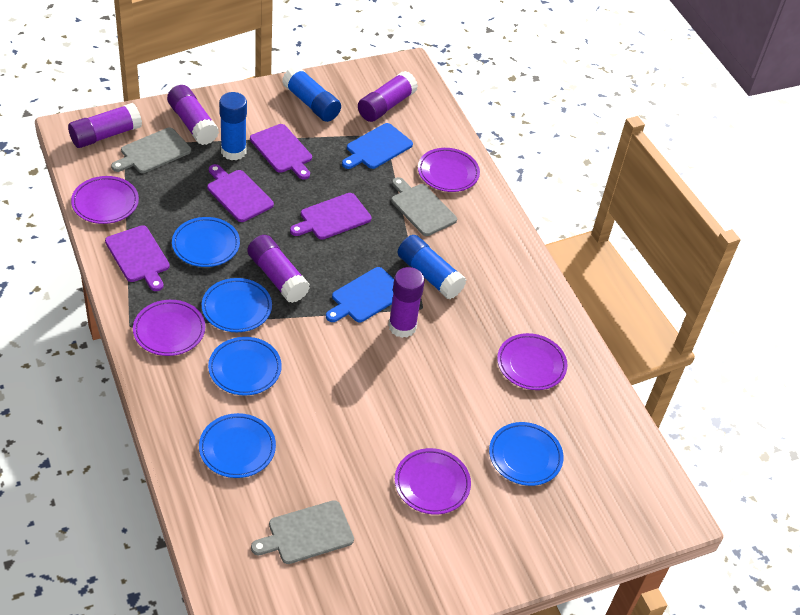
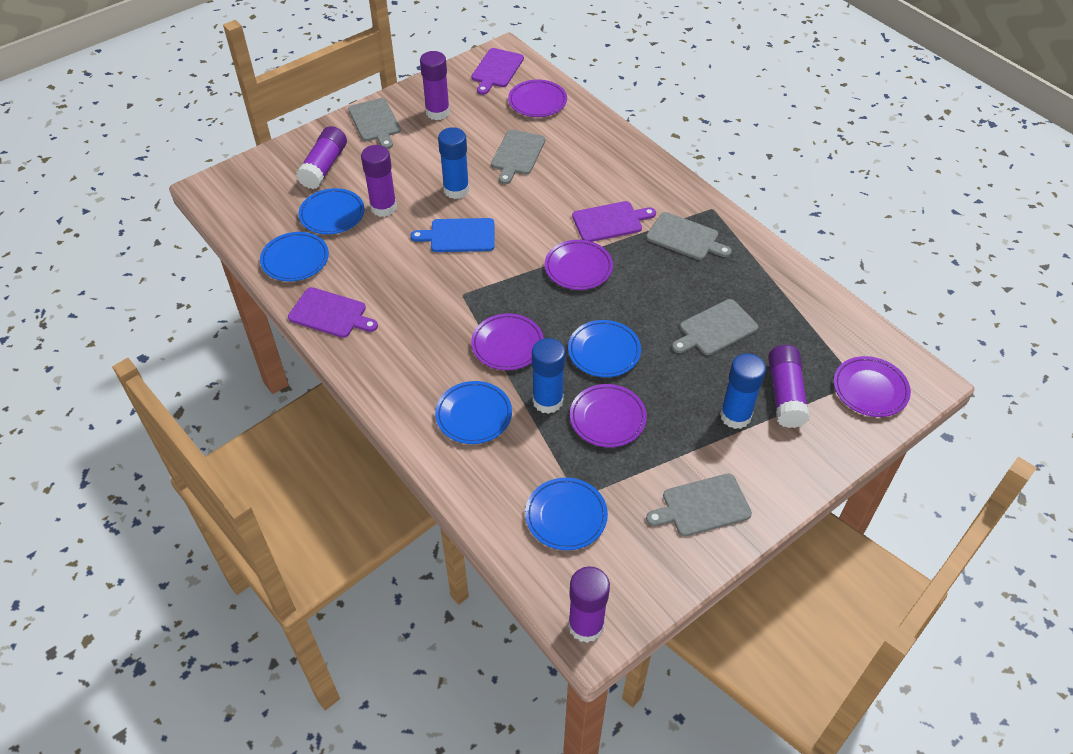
blue cutting board: [326,267,394,322] [342,123,413,169] = 2 -> [411,218,495,252] = 1
grey cutting board: [111,127,191,173] [251,500,354,564] [391,177,457,236] = 3 -> [348,98,401,149] [491,129,545,184] [646,212,732,260] [646,474,752,537] [672,299,758,355] = 5
purple cutting board: [105,225,170,291] [207,164,274,222] [250,124,312,179] [290,193,372,240] = 4 -> [288,287,378,338] [471,48,524,95] [572,201,656,242] = 3

